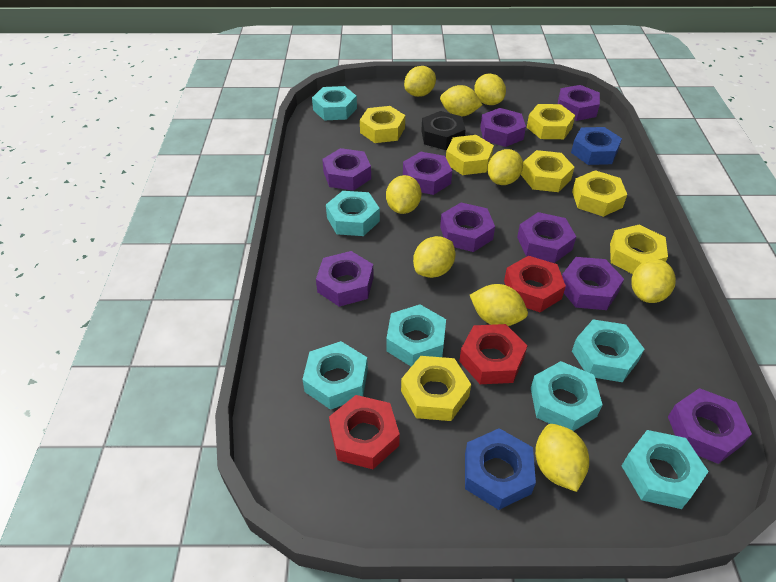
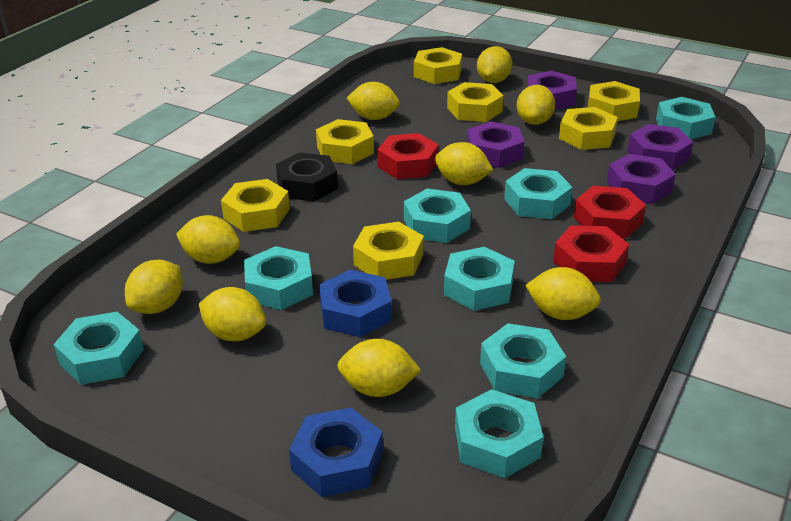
purple nut: [316,251,374,307] [322,148,371,191] [403,152,452,195] [440,202,495,252] [480,108,526,147] [517,212,576,263] [558,85,600,121] [562,257,624,310] [668,388,752,464] = 9 -> [467,121,524,168] [527,71,577,110] [607,154,675,204] [628,124,693,170] = 4
turquoise nut: [302,341,368,410] [312,86,357,120] [326,191,380,236] [386,305,446,367] [531,361,603,431] [572,319,644,382] [622,430,709,509] = 7 -> [53,312,144,385] [244,246,313,310] [404,188,471,243] [444,247,515,311] [455,389,543,478] [480,323,566,399] [504,168,572,219] [656,97,715,139] = 8

